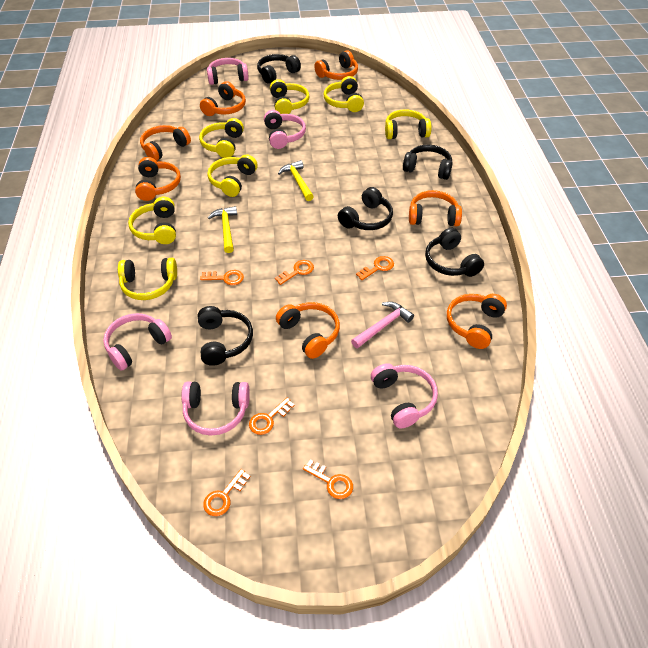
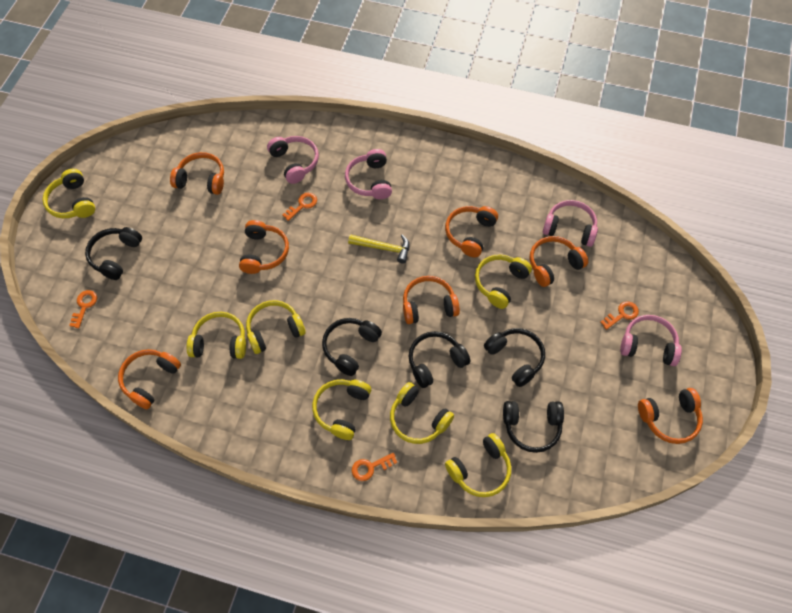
orange key: [200,270,244,285] [203,469,250,516] [249,398,295,435] [275,260,314,285] [303,459,353,499] [356,256,394,280] = 6 -> [69,290,97,328] [282,193,317,221] [352,453,397,481] [600,301,639,330] = 4
pink hammer: [351,302,414,348] = 1 -> none = 0
pink headphones: [103,313,172,371] [181,381,250,436] [207,58,249,85] [264,110,306,149] [371,363,438,428] = 5 -> [267,136,319,184] [345,149,392,199] [543,200,598,247] [620,315,682,366] = 4
yellow hammer: [208,206,237,253] [278,160,314,201] = 2 -> [348,234,409,264] = 1

